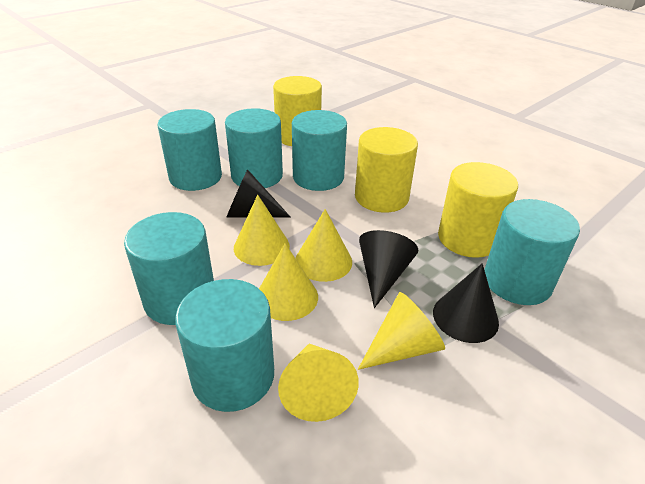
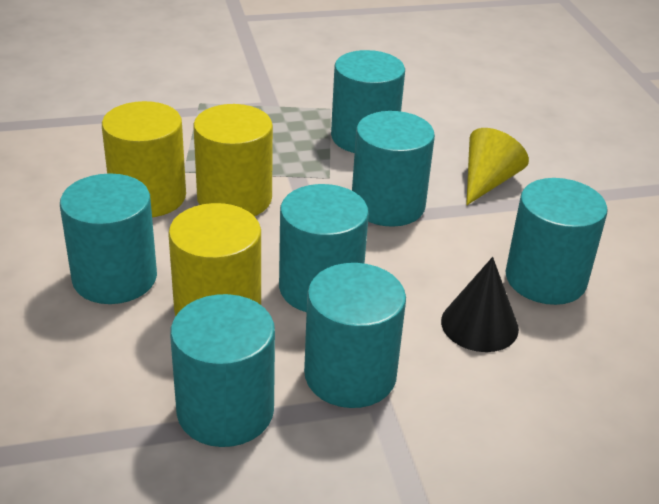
black cone: [226,169,291,218] [359,230,418,308] [433,263,499,343] = 3 -> [441,257,519,352] = 1
turquoise cylinder: [124,212,214,325] [158,109,222,191] [175,279,274,412] [225,108,283,188] [292,110,347,191] [484,199,580,305] = 6 -> [60,173,157,304] [170,294,275,447] [279,184,369,312] [304,263,406,408] [331,50,405,153] [352,111,435,227] [506,178,608,305] = 7
yellow cone: [234,195,290,266] [259,243,318,321] [278,344,359,422] [296,209,352,282] [358,292,445,370] = 5 -> [466,128,529,205] = 1

